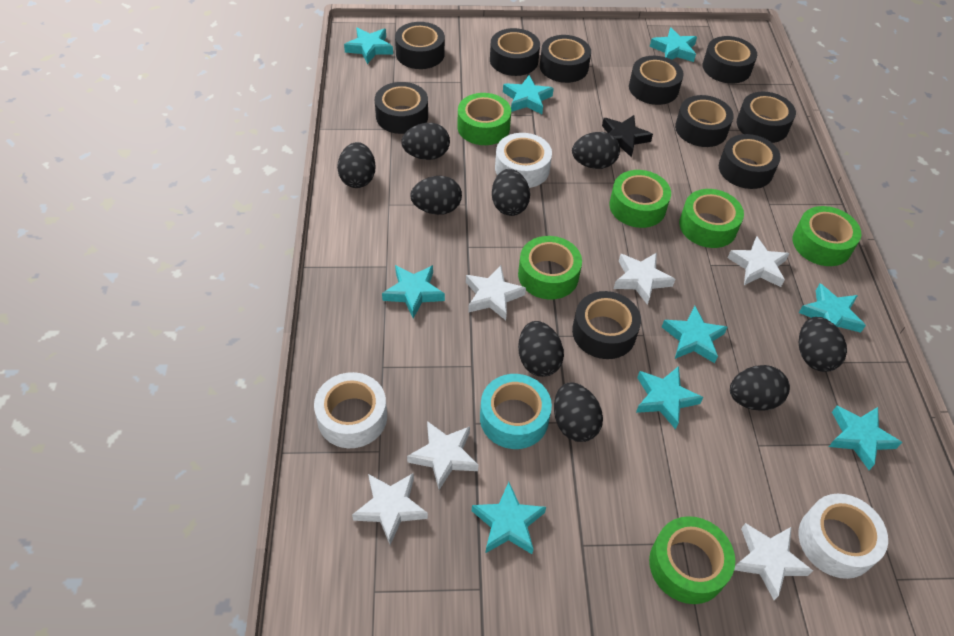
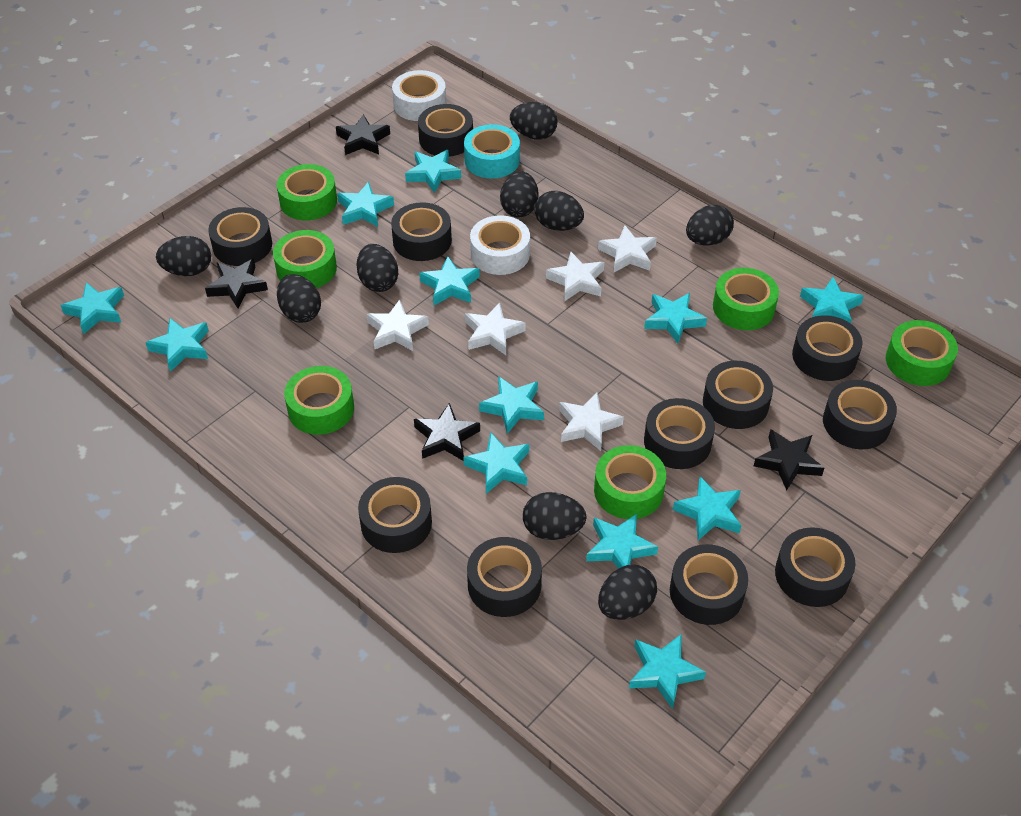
black star: [602,115,653,158] = 1 -> [205,259,268,308] [336,114,390,155] [414,403,480,461] [754,429,824,491] = 4
black tape: [375,82,428,134] [395,22,445,69] [490,28,540,76] [540,35,591,83] [572,291,641,359] [629,56,684,105] [675,95,734,147] [703,36,757,84] [719,134,781,189] [737,92,796,143] = 10 -> [208,207,272,266] [358,477,432,553] [391,202,452,261] [418,104,473,157] [467,537,542,617] [644,398,715,469] [670,544,748,625] [703,361,773,429] [775,527,856,607] [792,315,863,381] [823,380,897,449] = 11
turquoise star: [344,28,393,64] [382,265,445,318] [472,482,546,554] [503,75,554,114] [636,366,703,430] [650,28,697,62] [662,306,728,363] [799,283,866,333] [829,406,902,470] = 9 -> [61,282,124,334] [145,318,209,372] [337,182,394,227] [405,150,461,193] [419,256,480,305] [463,432,529,494] [479,376,544,434] [586,514,658,568] [629,634,706,709] [644,293,707,343] [673,477,742,540] [800,277,864,323] = 12
white star: [352,473,428,545] [407,421,478,490] [466,265,526,320] [614,253,675,305] [728,236,790,287] [734,523,813,600] = 6 -> [366,299,429,351] [465,302,526,355] [546,252,604,301] [559,392,624,451] [598,225,657,272] = 5
white tape: [314,372,387,448] [495,133,552,188] [798,494,888,579] = 3 -> [392,70,446,121] [470,215,530,275] = 2

